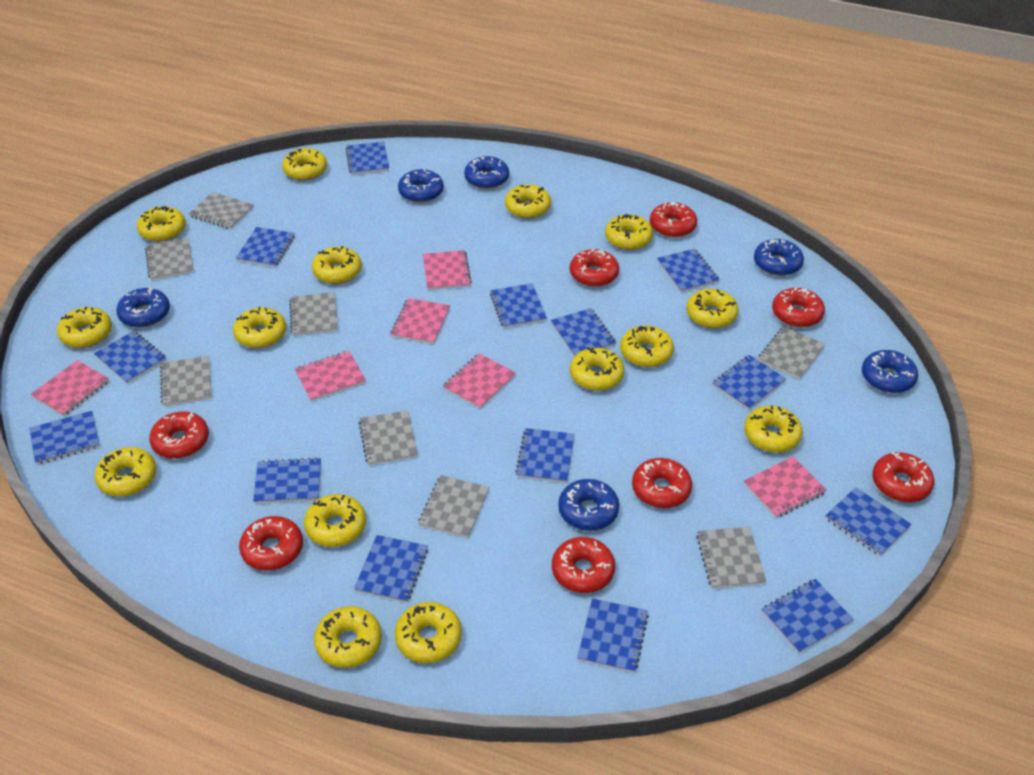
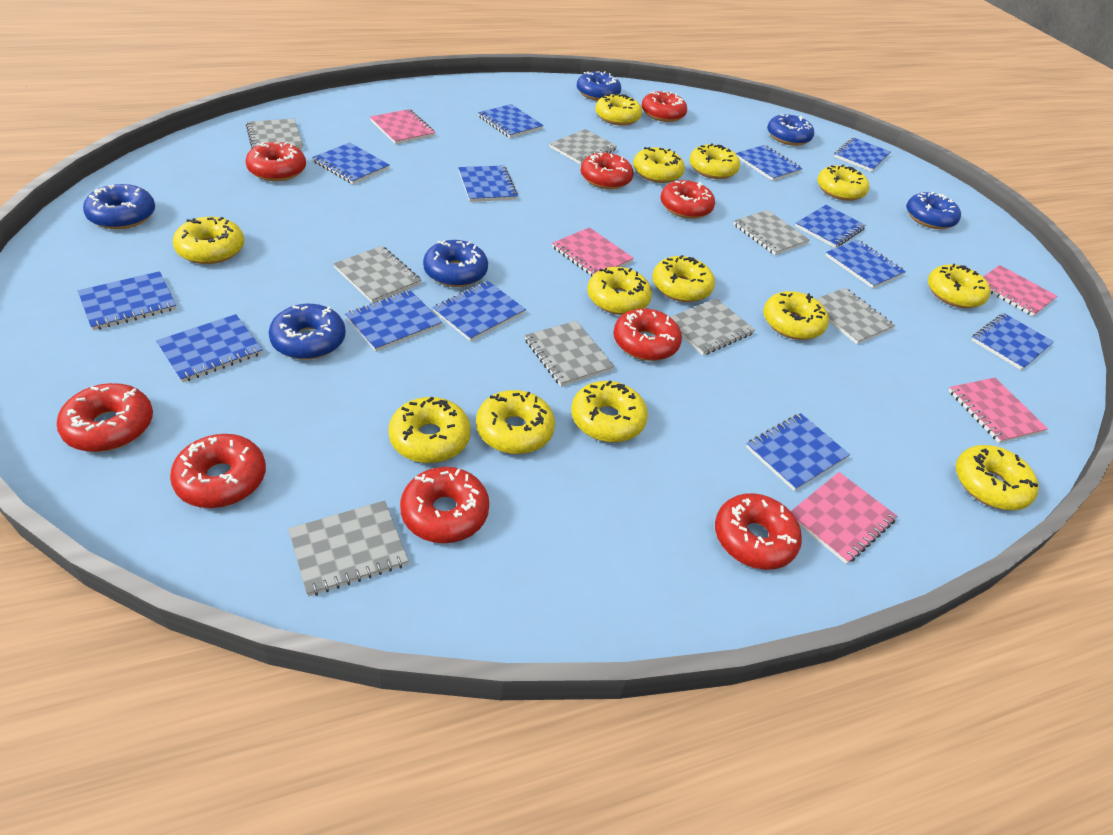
blue notebook: [29,411,100,465] [94,331,166,384] [236,227,295,267] [253,457,321,504] [346,142,389,175] [354,535,428,603] [490,283,547,328] [515,428,575,483] [551,308,616,357] [577,598,649,673] [657,249,719,292] [712,355,786,410] [762,579,854,653] [825,487,911,556] = 14 -> [78,271,177,331] [156,314,263,383] [312,143,390,184] [345,290,442,352] [432,281,526,342] [458,165,518,202] [478,104,544,138] [735,145,803,181] [746,413,850,491] [795,205,866,248] [825,240,906,289] [834,137,890,172] [972,313,1054,371] = 13
pink notebook: [31,360,110,416] [295,351,366,401] [391,298,450,344] [423,250,472,290] [443,353,516,409] [744,456,827,518] = 6 -> [370,109,435,144] [552,227,634,277] [791,472,897,564] [949,378,1048,443] [983,265,1057,317] = 5
red donut: [149,411,209,459] [239,516,303,571] [552,537,615,593] [570,249,619,287] [632,458,692,508] [650,202,697,237] [772,287,825,327] [872,452,934,502] = 8 -> [57,383,153,452] [170,434,266,508] [245,142,306,181] [400,467,489,543] [580,153,634,189] [613,308,682,361] [641,91,687,122] [660,180,715,219] [715,493,802,570] = 9
yellow donut: [57,306,112,348] [95,447,156,497] [137,206,186,242] [233,307,286,348] [282,148,327,181] [304,494,366,547] [312,246,362,284] [314,606,382,668] [395,602,462,663] [505,184,551,219] [570,347,624,391] [605,214,653,250] [620,325,674,367] [686,289,739,328] [744,405,803,453] = 15 -> [173,217,245,264] [388,397,471,463] [476,390,555,454] [571,381,648,443] [587,267,652,315] [595,93,642,126] [633,147,685,183] [652,255,715,302] [689,143,740,179] [763,291,829,340] [817,165,869,201] [928,263,990,308] [956,445,1039,510] = 13

